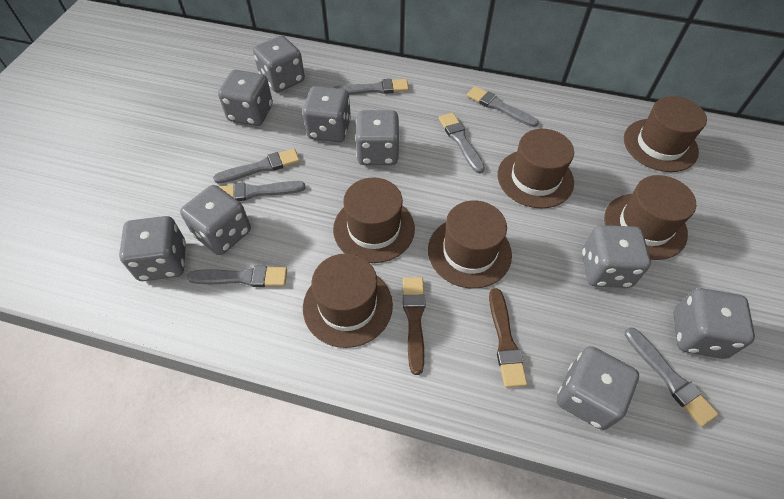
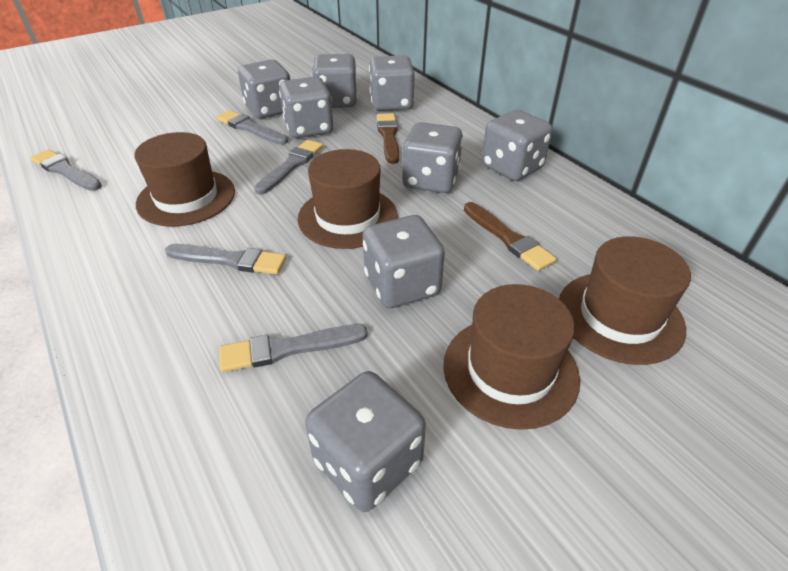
brown hat: [303,253,393,348] [333,177,415,263] [428,200,512,289] [497,129,574,208] [604,175,696,260] [624,96,707,172] = 6 -> [134,132,235,227] [298,149,398,249] [443,284,580,430] [559,236,691,365] = 4
grey brush: [187,266,287,287] [213,149,300,184] [218,181,305,201] [334,79,409,95] [439,113,485,173] [467,86,539,127] [625,327,719,427] = 7 -> [30,149,102,191] [165,244,286,275] [216,110,288,145] [219,324,368,372] [254,140,323,195] = 5
grey dice: [119,216,186,281] [180,185,251,255] [218,70,273,126] [253,36,305,92] [303,86,351,142] [355,110,400,165] [556,346,639,430] [582,225,651,288] [674,288,755,359] = 9 -> [238,60,290,119] [279,77,333,138] [305,371,426,512] [312,54,357,108] [363,215,445,308] [369,56,415,111] [402,122,463,193] [482,110,552,181] = 8

